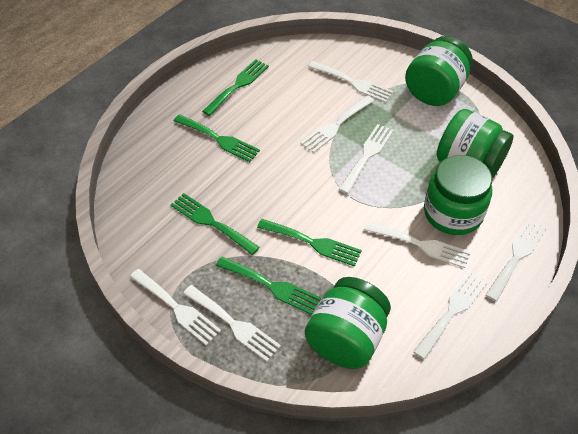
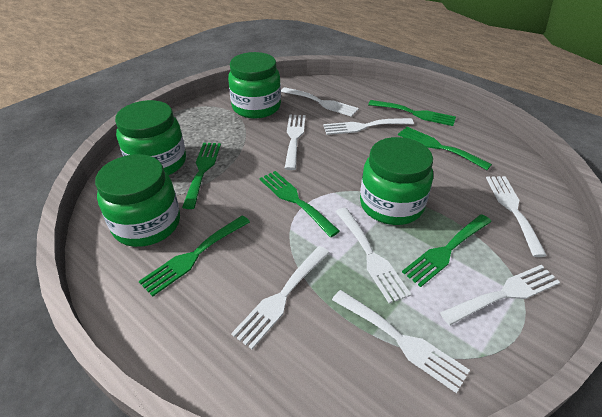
green fork: [171,193,259,255] [174,114,260,162] [202,59,269,116] [216,256,321,315] [257,219,362,267] = 5 -> [138,215,250,297] [182,143,221,209] [259,171,340,237] [368,100,456,126] [398,127,492,170] [402,214,491,287] = 6

